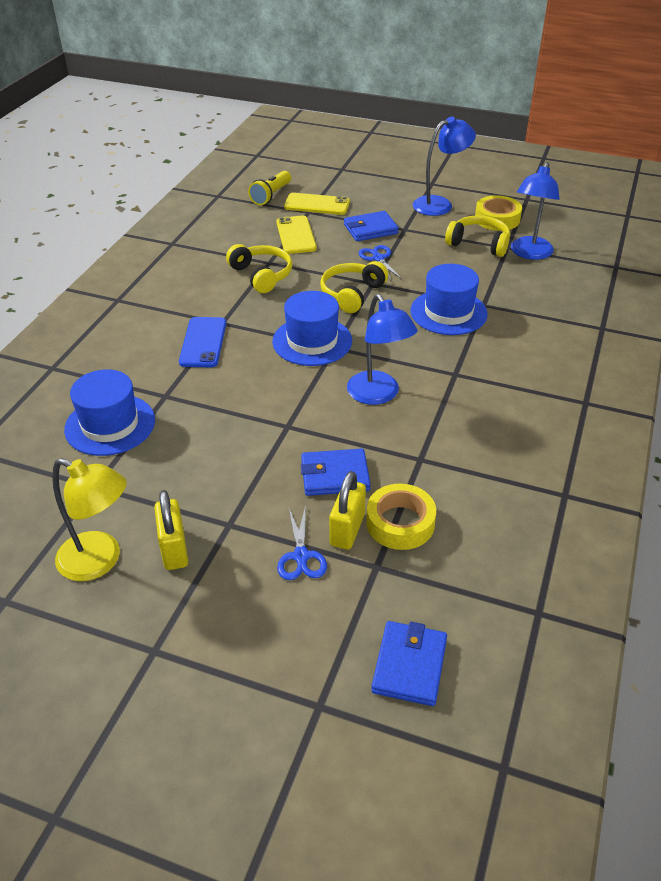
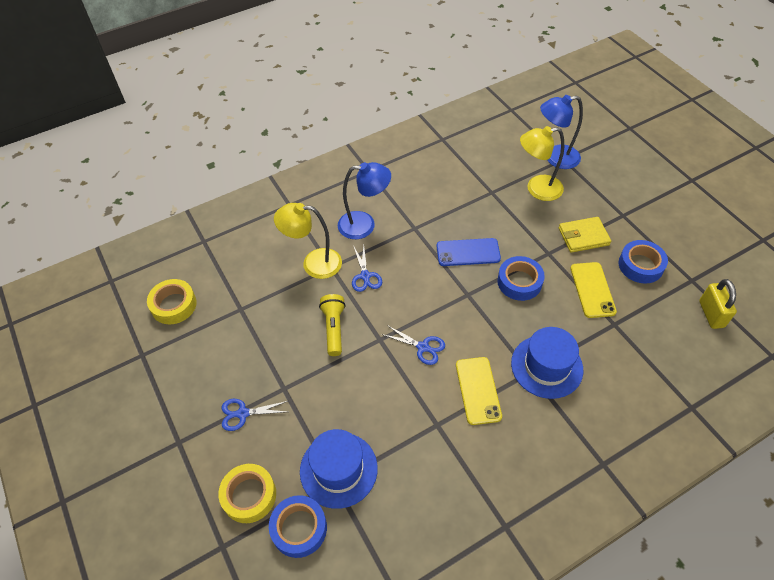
blue hat: [64,369,155,456] [272,291,352,366] [410,264,488,335] = 3 -> [300,429,378,509] [511,327,583,399] = 2
blue lamp: [347,294,418,405] [413,117,476,216] [511,162,560,260] = 3 -> [338,162,391,239] [540,95,583,169] = 2
blue scissors: [277,509,327,580] [359,245,402,281] = 2 -> [222,399,288,431] [352,246,382,292] [382,325,445,365] = 3
blue tape: none = 0 -> [269,495,327,558] [497,256,545,301] [618,240,668,283] = 3
blue wallet: [301,448,371,496] [344,211,399,241] [371,621,447,706] = 3 -> none = 0
yellow headphones: [226,244,292,293] [320,261,388,313] [445,216,510,257] = 3 -> none = 0
yellow lamp: [52,458,127,581] = 1 -> [274,203,342,279] [520,126,564,201] = 2
yellow padlock: [154,490,188,570] [329,471,366,550] = 2 -> [699,279,737,329] = 1
yellow wallet: none = 0 -> [559,217,611,253] = 1

